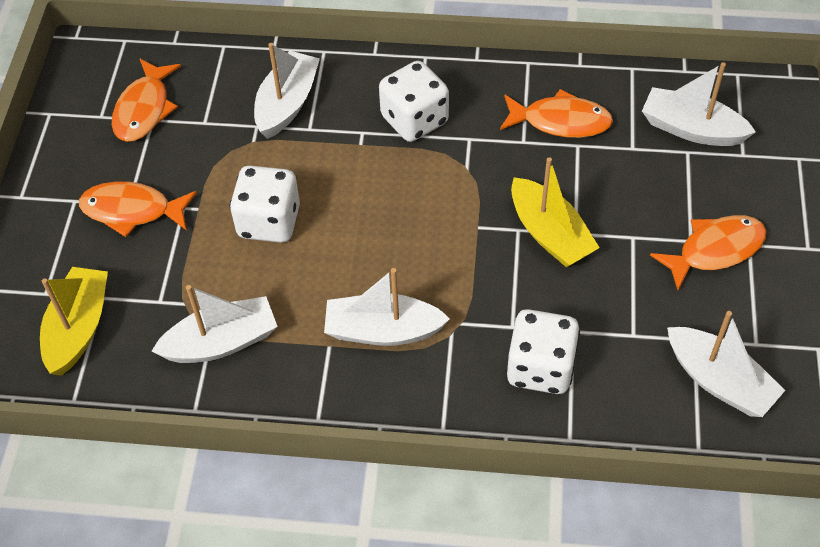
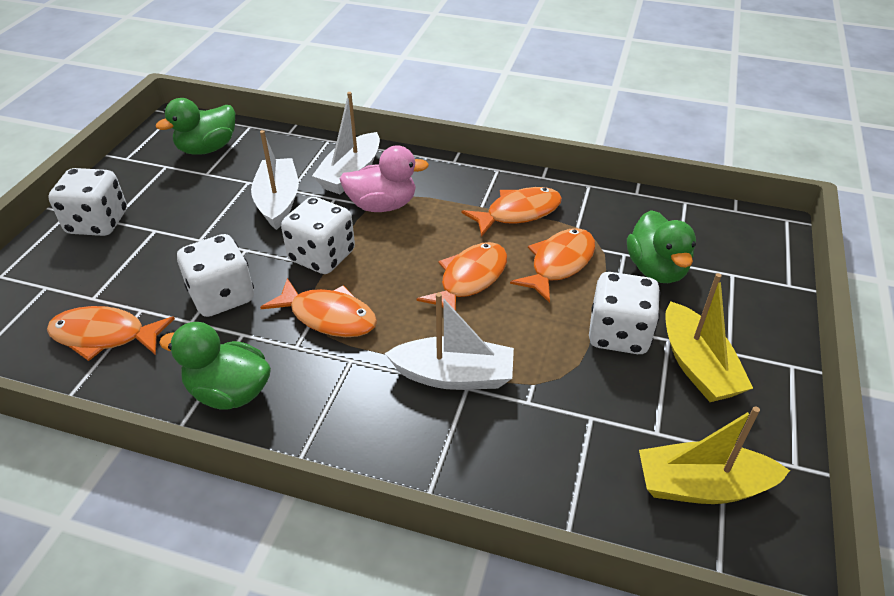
green duck: none = 0 -> [156,98,235,155] [159,322,271,410] [627,210,696,283] = 3
orange fish: [79,181,197,237] [112,59,181,142] [500,89,613,138] [650,215,766,290] = 4 -> [47,306,175,361] [260,278,377,337] [417,242,507,311] [462,187,562,237] [510,228,595,303] = 5
pink duck: none = 0 -> [340,145,429,212] = 1
white boat: [152,285,278,363] [254,43,320,139] [324,268,450,346] [642,62,756,146] [667,311,785,417] = 5 -> [251,130,299,230] [312,92,380,194] [385,293,514,390] = 3
white dice: [230,166,300,243] [379,61,449,142] [507,309,580,394] = 3 -> [48,168,127,236] [177,234,254,317] [281,197,355,274] [589,272,661,354] = 4

